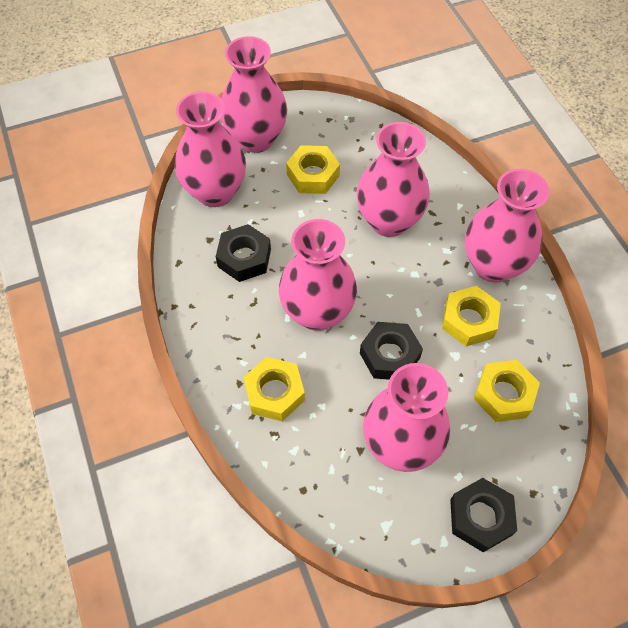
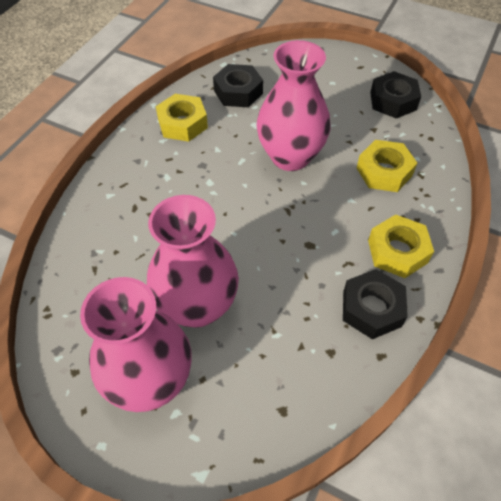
pink vase: [175,91,246,207] [221,36,288,153] [279,219,357,331] [356,122,430,237] [363,363,450,472] [465,169,550,283] = 6 -> [80,277,192,412] [147,195,239,328] [256,40,330,171] = 3
yellow nut: [243,357,305,421] [286,145,340,194] [442,286,501,346] [474,360,540,422] = 4 -> [156,94,208,142] [357,140,417,192] [368,215,434,278] = 3

